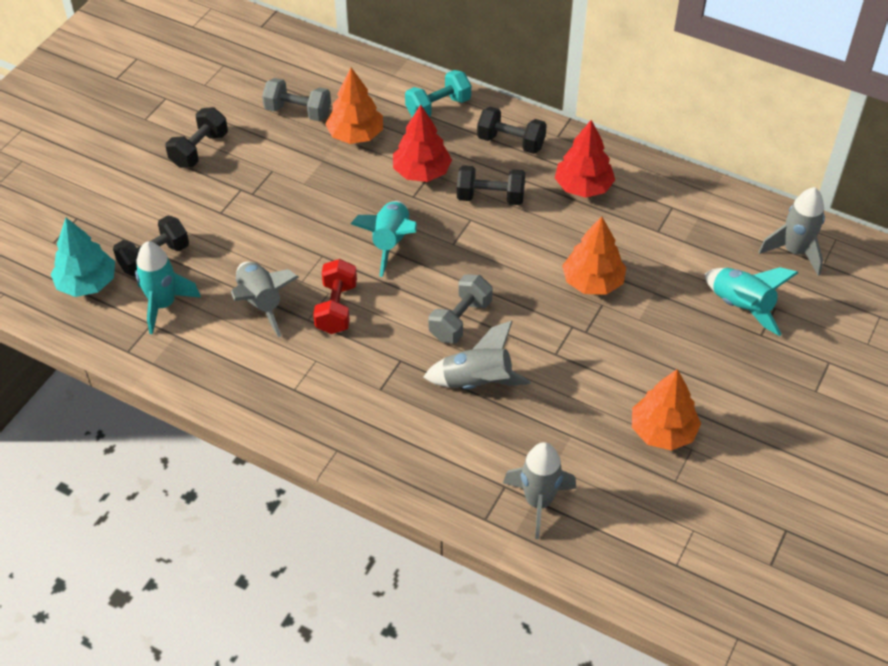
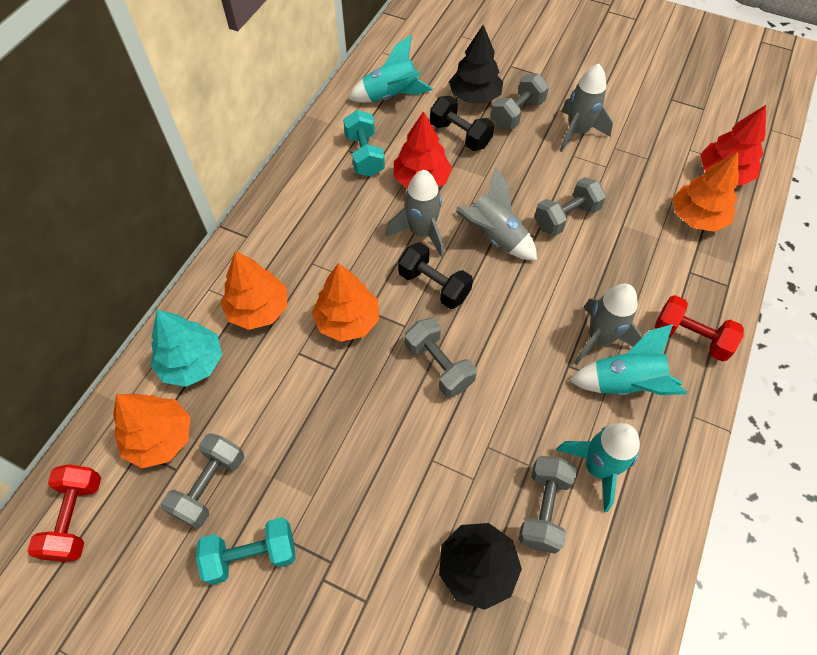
black dumbbell: [113,215,189,276] [165,107,228,168] [457,165,525,205] [477,107,547,154] = 4 -> [398,242,473,309] [430,96,494,151] = 2
black tree: none = 0 -> [439,523,522,610] [449,25,503,103] = 2
grey dumbbell: [262,78,331,121] [428,274,493,343] = 2 -> [161,433,244,529] [405,318,477,398] [491,74,549,129] [518,456,577,554] [534,177,606,236] = 5
orange tree: [325,68,383,144] [562,216,626,295] [632,369,701,451] = 3 -> [113,394,190,468] [220,251,287,330] [312,263,379,342] [673,151,739,232] = 4
red dumbbell: [313,259,357,334] = 1 -> [28,464,101,562] [655,295,744,362] = 2
turquoise dumbbell: [405,70,471,117] = 1 -> [196,517,296,585] [343,110,385,177] = 2

